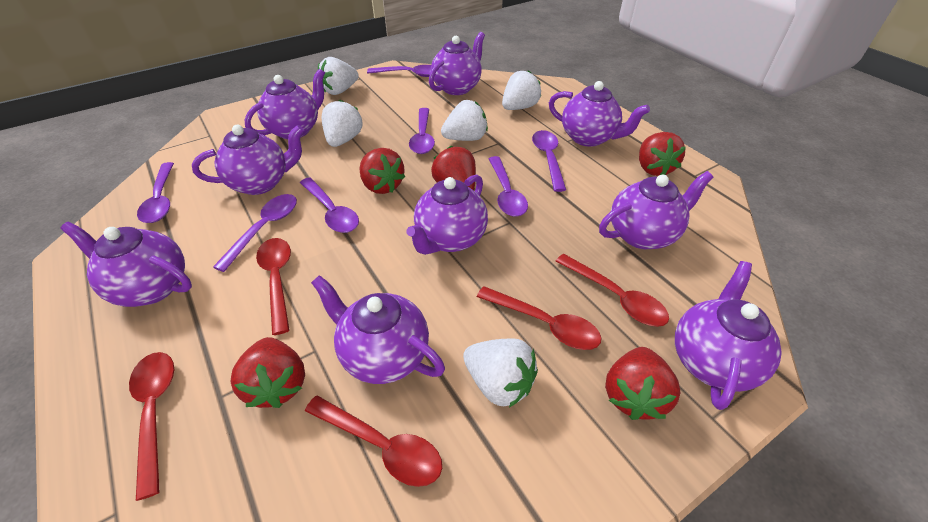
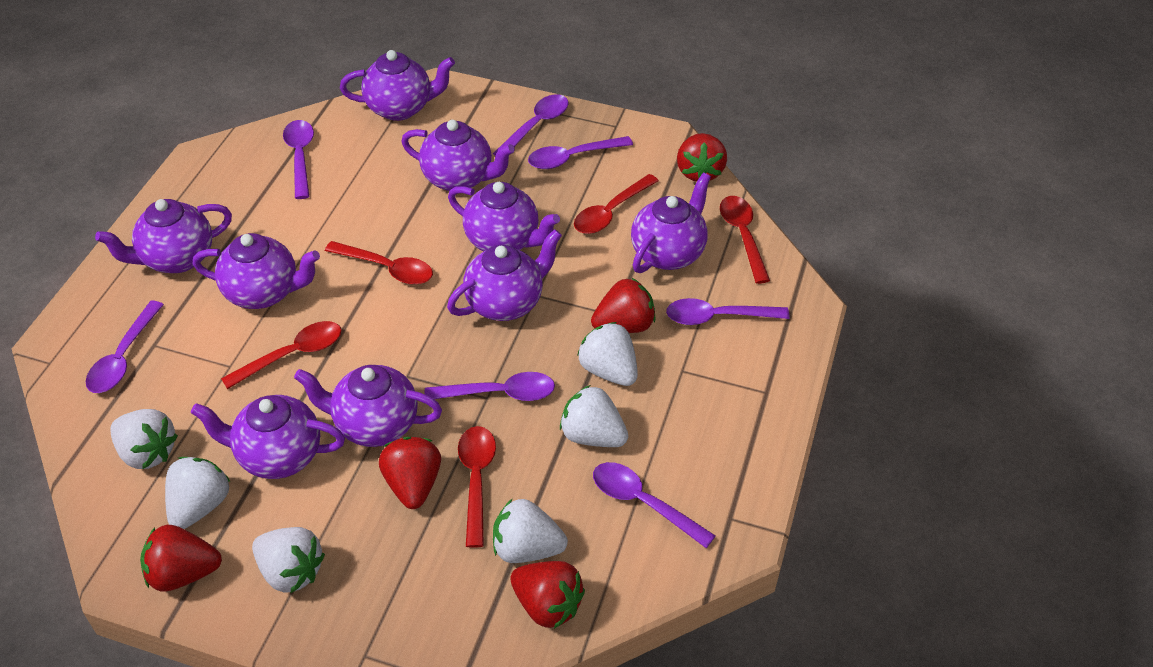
white strawberry: [318,57,359,95] [322,100,363,147] [441,100,488,141] [463,339,538,408] [502,70,541,110] = 5 -> [110,409,178,469] [165,457,230,529] [252,527,325,593] [493,499,568,563] [560,385,628,447] [577,322,638,386] = 6

